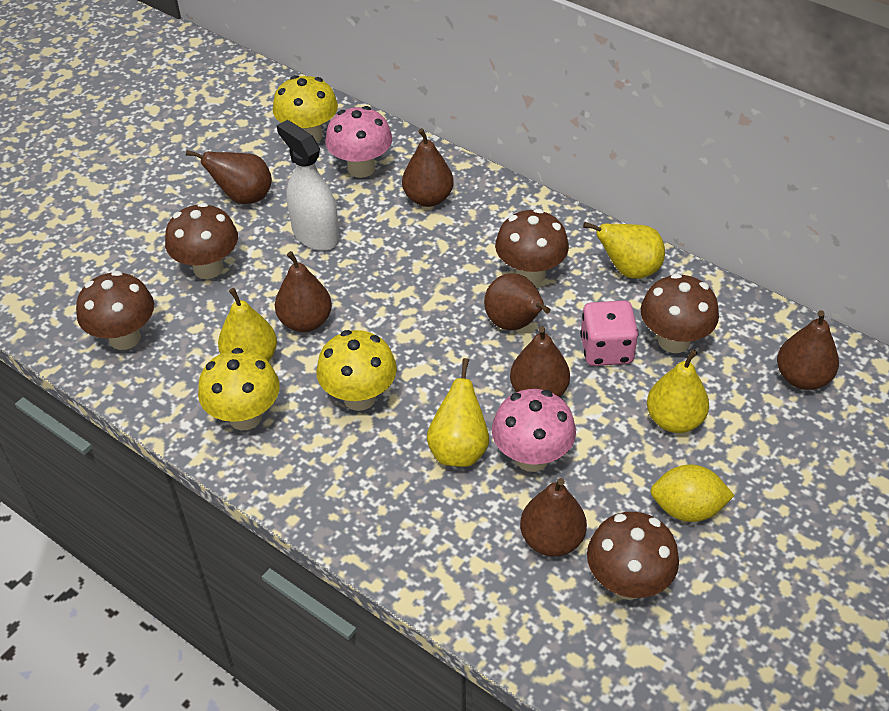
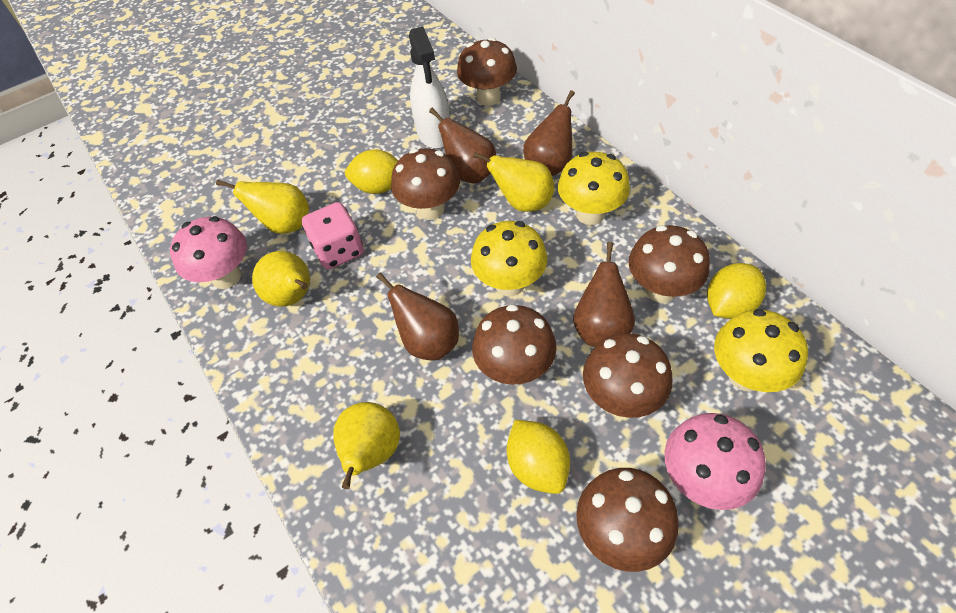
brown mushroom: [76,271,154,350] [165,203,238,279] [495,209,569,285] [587,512,679,600] [641,273,719,353] = 5 -> [391,148,460,220] [457,38,517,106] [472,304,556,385] [576,468,679,572] [583,333,673,418] [629,225,710,303] = 6
brown pear: [186,150,272,204] [275,251,332,332] [402,128,454,207] [484,273,551,330] [510,326,570,397] [520,478,587,557] [777,310,839,390] = 7 -> [376,272,459,361] [429,108,496,184] [523,90,575,176] [573,242,635,347] = 4
yellow lemon: [650,464,734,522] = 1 -> [345,149,398,194] [507,420,570,494] [707,263,766,319] = 3

